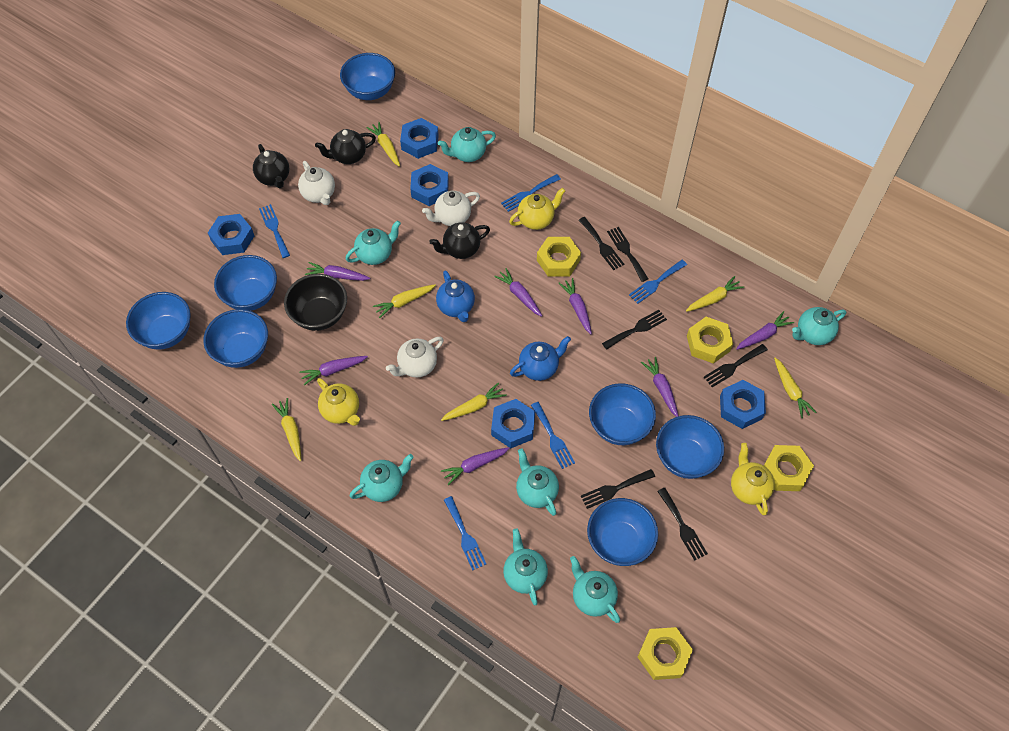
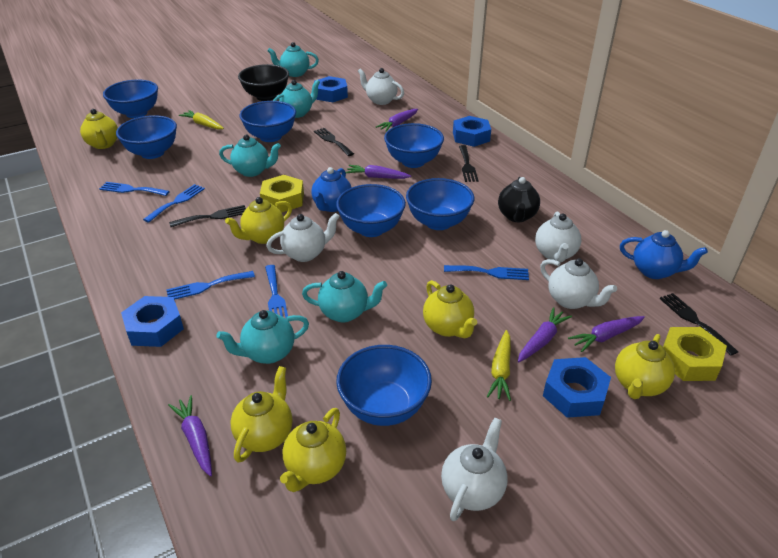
black fork: [579,217,625,270] [581,469,655,509] [602,310,667,350] [607,227,648,282] [657,487,708,561] [704,344,768,387] = 6 -> [169,205,246,227] [314,128,354,156] [459,145,479,182] [659,293,738,356] = 4
black teapot: [253,144,290,188] [315,129,376,164] [429,222,490,259] = 3 -> [498,177,540,222] = 1
blue nut: [208,214,254,255] [400,118,439,159] [410,164,449,206] [491,399,535,448] [720,380,766,429] = 5 -> [121,296,184,347] [314,76,348,102] [453,116,491,147] [543,357,611,418] = 4
purple carrot: [299,356,368,385] [305,262,371,281] [441,447,510,485] [494,268,542,317] [559,278,592,334] [641,357,678,417] [736,311,794,350] = 7 -> [168,395,212,476] [345,165,411,179] [376,109,418,131] [518,307,572,362] [568,316,645,352] = 5
turquoise teapot: [346,220,401,265] [350,454,414,502] [438,127,496,162] [503,528,548,605] [516,448,559,516] [570,556,620,623] [792,307,846,345] = 7 -> [216,310,309,364] [219,135,281,177] [267,42,319,77] [273,80,320,118] [302,271,387,322] = 5
white teapot: [298,161,335,205] [386,337,444,378] [422,191,480,226] = 3 -> [266,213,340,262] [358,68,404,105] [441,417,508,521] [535,211,581,262] [540,258,617,309] = 5
yellow carrot: [272,398,301,461] [366,122,400,167] [373,284,436,318] [441,382,507,421] [686,276,744,312] [774,358,816,418] = 6 -> [179,110,224,130] [487,330,511,401] = 2
yellow nut: [537,237,581,277] [638,627,693,680] [687,317,733,364] [764,445,814,491] = 4 -> [260,175,304,212] [663,327,727,381] = 2
yellow teapot: [317,378,360,426] [509,188,566,230] [731,443,775,515] = 3 -> [80,109,118,149] [225,197,292,244] [231,366,292,463] [280,408,346,492] [423,280,477,338] [615,334,675,399] = 6

